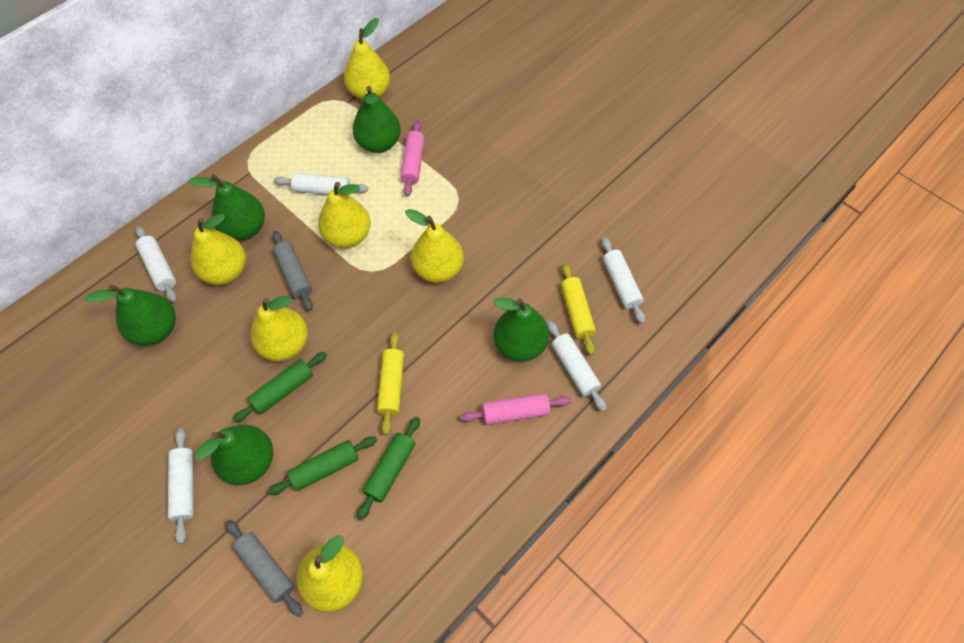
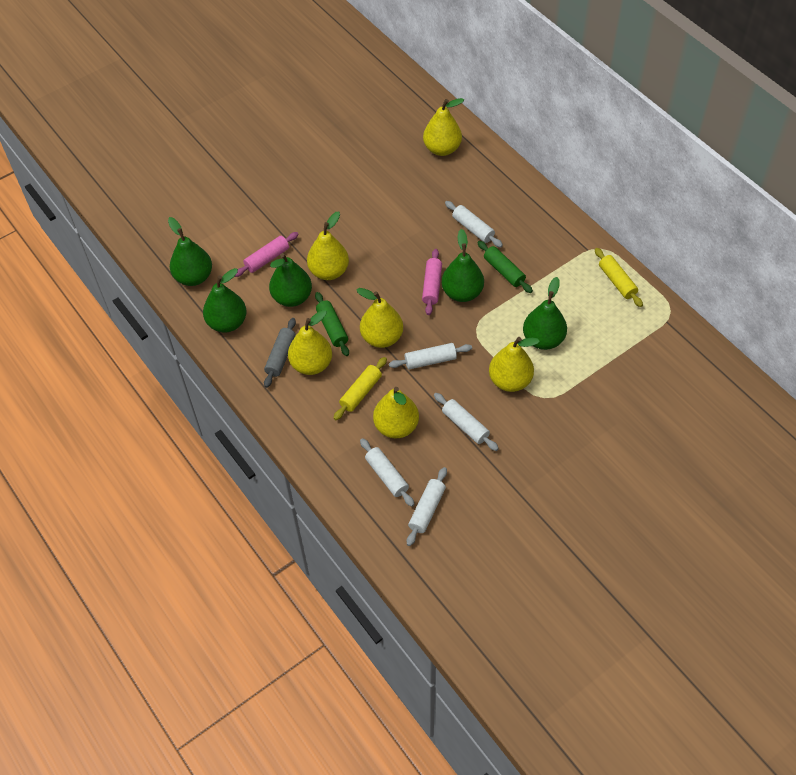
green rolling pin: [232,352,327,423] [268,436,377,495] [357,417,420,520] = 3 -> [315,292,349,356] [477,241,533,293] = 2
grey rolling pin: [226,520,303,617] [272,231,313,311] = 2 -> [264,318,296,388] = 1

